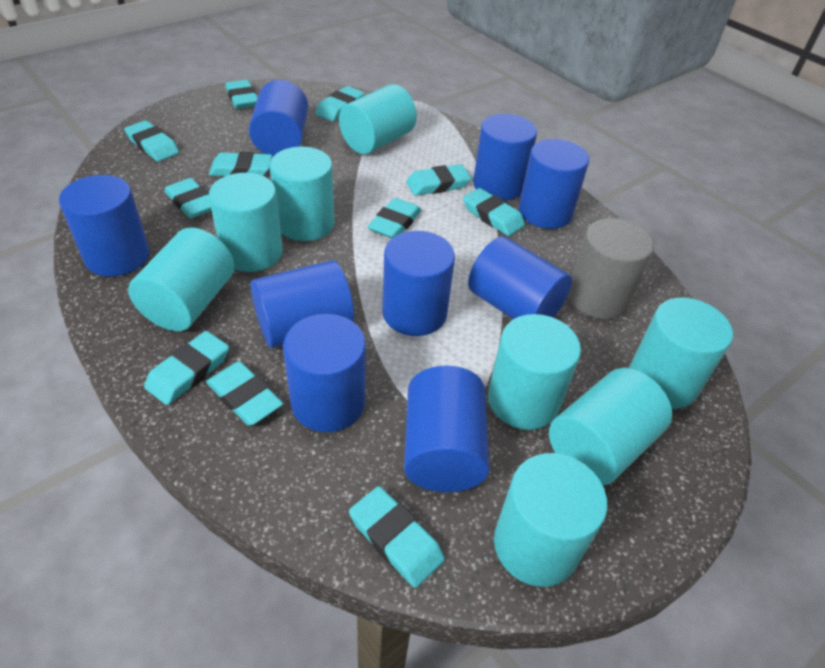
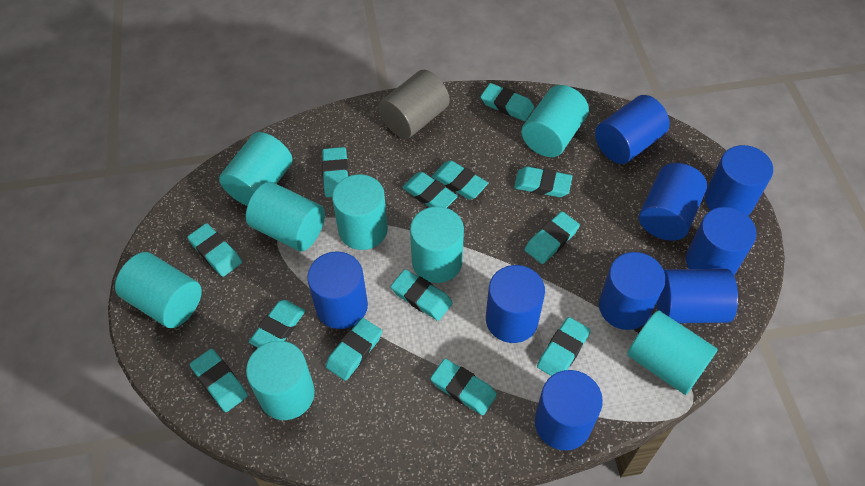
turquoise eraser: [124,120,179,162] [144,331,229,405] [164,178,212,219] [206,361,283,426] [209,152,272,176] [225,80,258,109] [315,86,364,122] [349,486,445,588] [368,198,421,239] [406,164,471,196] [463,188,525,236] = 11 -> [187,223,242,277] [190,349,248,412] [249,300,305,348] [322,147,349,198] [326,318,382,381] [391,269,453,321] [402,172,458,208] [430,359,497,415] [432,160,488,200] [481,83,534,121] [514,166,572,197] [525,211,580,264] [537,317,591,376] = 13

